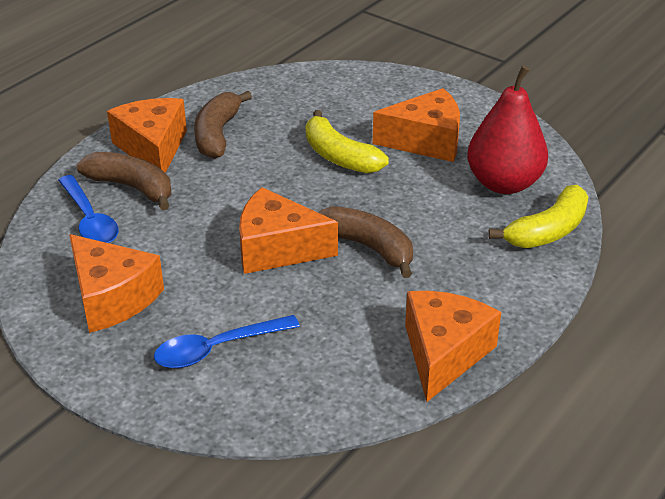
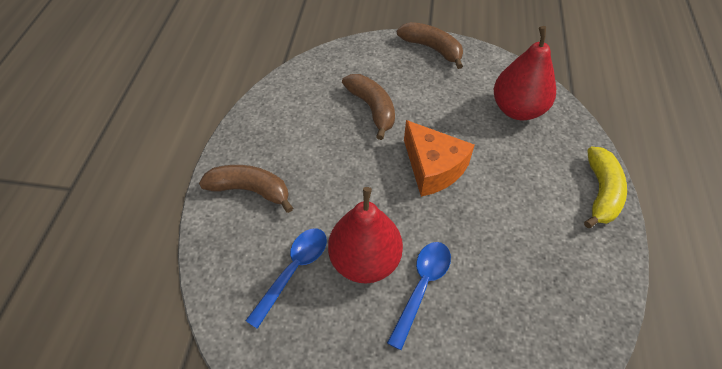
orange cheese: [69,234,164,333] [107,98,187,173] [239,187,338,274] [372,88,460,162] [405,291,501,402] = 5 -> [404,120,475,197] = 1
red pear: [467,65,548,194] = 1 -> [328,187,403,283] [494,26,556,120] = 2
yellow banana: [306,110,389,173] [488,185,588,248] = 2 -> [584,147,627,228] = 1

